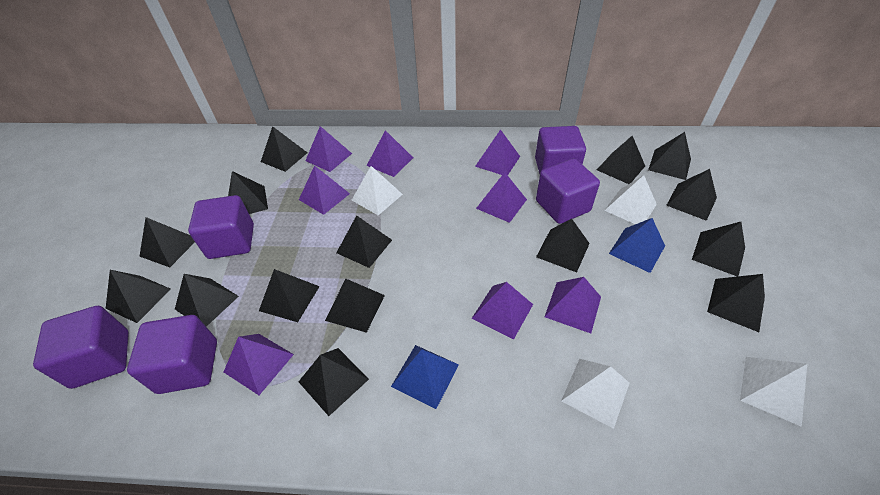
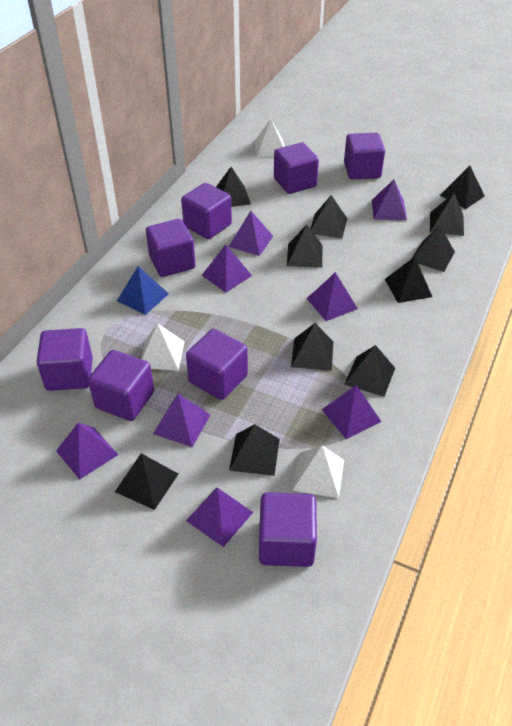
black pyramid: [106,270,171,323] [139,217,195,267] [175,274,239,327] [228,171,268,214] [259,269,320,322] [261,126,307,172] [298,348,369,416] [325,279,385,333] [336,215,392,268] [536,219,590,272] [597,136,645,184] [648,132,691,180] [666,169,717,221] [692,222,745,277] [707,274,765,332] = 15 -> [115,453,178,510] [216,167,251,207] [229,424,280,476] [287,225,323,268] [291,323,333,371] [310,195,347,238] [344,345,395,397] [385,257,432,303] [412,226,455,272] [430,193,464,236] [440,165,485,209] = 11
blue pyramid: [391,345,459,409] [609,218,665,273] = 2 -> [117,266,169,315] = 1
purple cube: [33,306,129,389] [127,315,217,394] [188,195,254,259] [535,126,586,174] [536,158,600,224] = 5 -> [36,328,93,391] [88,350,154,421] [146,219,196,277] [181,183,232,239] [186,329,248,400] [259,492,317,567] [274,143,319,194] [344,133,385,179] = 8
white pyramid: [352,166,403,215] [561,359,630,429] [604,175,657,224] [740,357,807,427] = 4 -> [141,323,185,371] [254,119,285,157] [293,445,344,498] = 3

